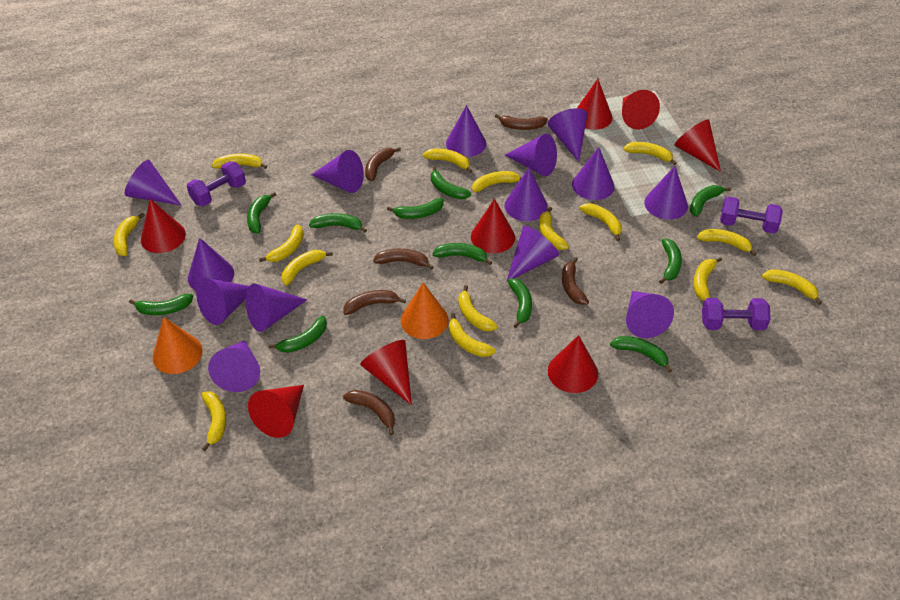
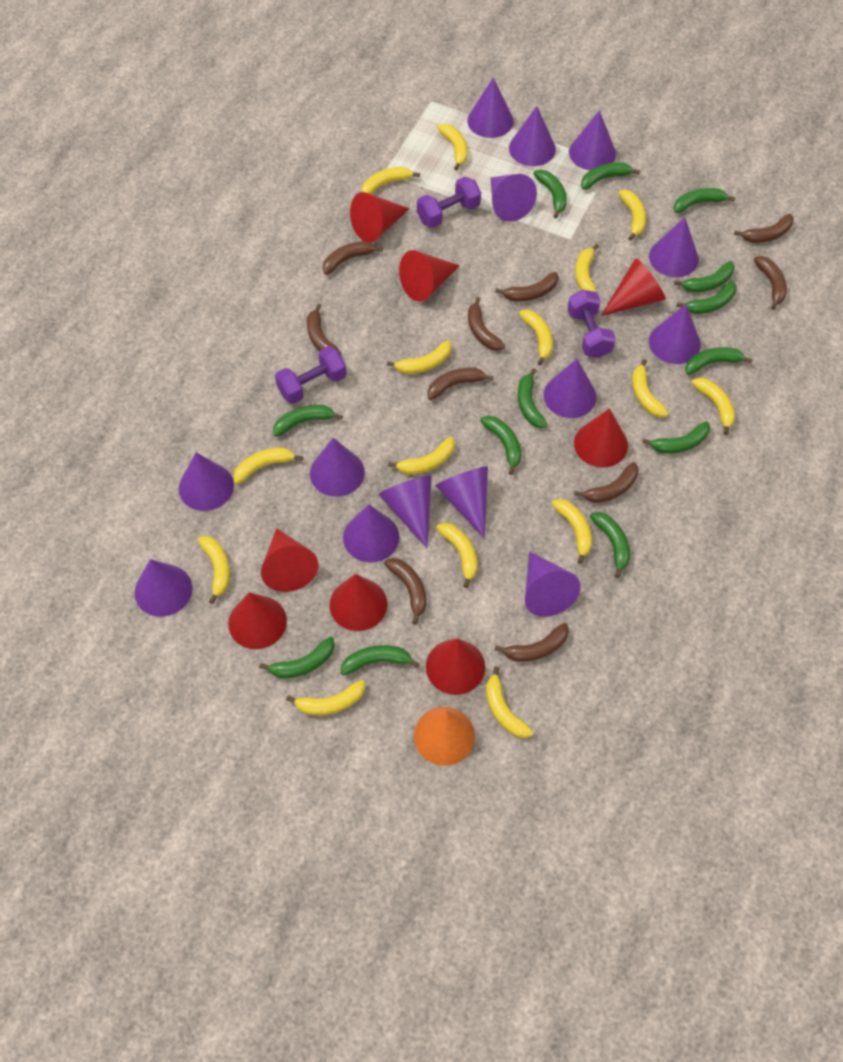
brown banana: [343,290,406,315] [343,390,395,435] [365,147,401,181] [373,249,434,270] [495,114,548,130] [562,257,589,305] = 6 -> [307,304,341,355] [323,241,383,275] [384,558,426,625] [427,367,494,400] [468,297,505,351] [495,272,559,301] [495,623,569,662] [574,462,639,503] [734,214,794,243] [754,256,787,310] = 10
green banana: [129,294,193,315] [247,192,277,234] [268,316,327,353] [309,213,367,233] [387,198,444,219] [431,166,471,199] [432,243,492,265] [508,278,532,328] [610,336,672,373] [659,238,682,284] [690,185,731,217] = 11 -> [259,636,335,678] [273,405,343,437] [341,645,420,675] [480,416,521,475] [518,368,547,428] [533,170,567,218] [581,162,640,190] [590,512,630,578] [642,421,710,454] [674,188,735,213] [674,261,735,292] [676,281,737,314] [685,347,753,375] = 13
orange cone: [152,317,203,374] [401,283,449,339] = 2 -> [414,707,475,766] = 1

